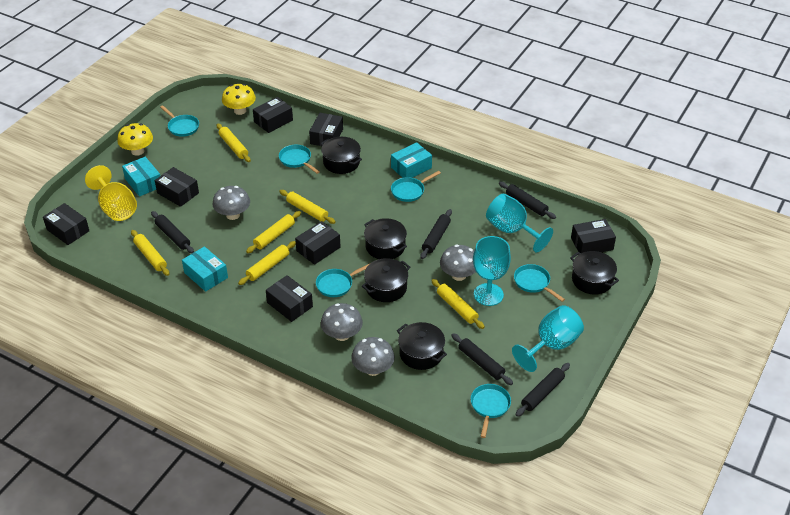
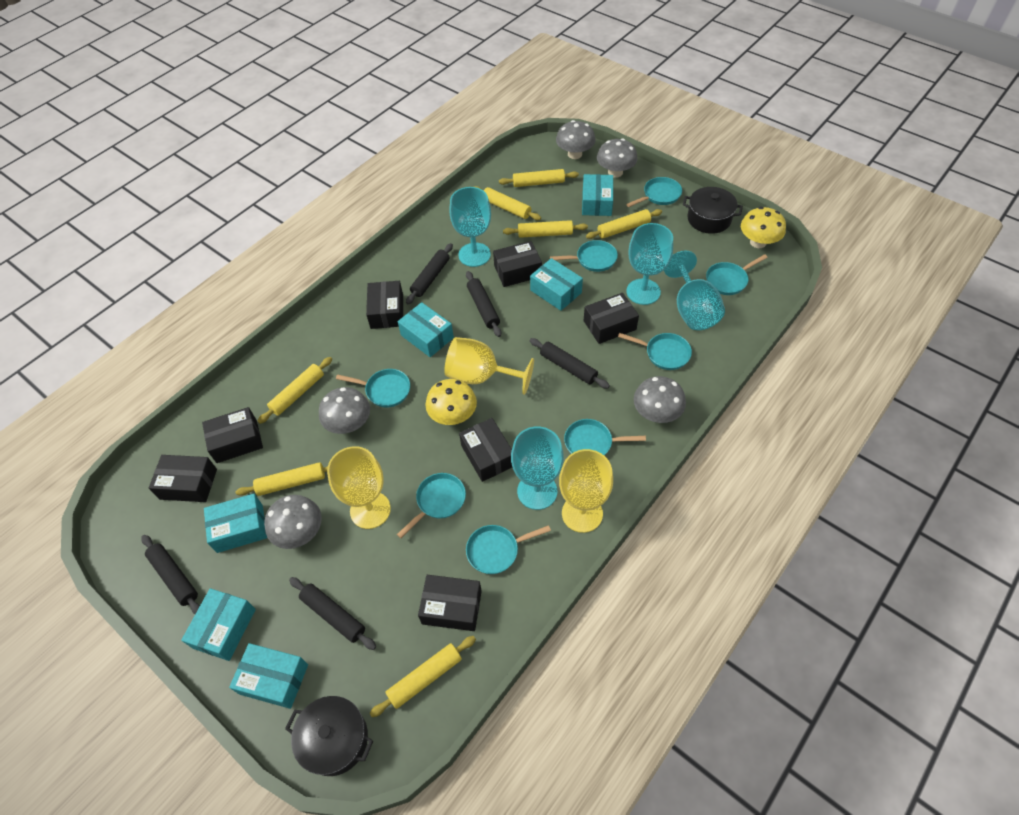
black pot: [321,137,362,174] [362,258,410,302] [364,218,407,259] [397,322,447,370] [570,251,619,295] = 5 -> [285,696,373,776] [683,187,743,234] = 2
grey mushroom: [212,186,250,220] [321,303,363,341] [351,337,395,376] [440,245,476,281] = 4 -> [264,495,322,549] [319,387,370,434] [556,120,596,159] [597,138,638,178] [633,376,686,423] = 5
turquoise box: [122,157,160,197] [182,246,228,292] [391,142,432,178] = 3 -> [181,588,256,661] [204,494,267,553] [229,643,308,709] [398,302,454,357] [530,258,583,311] [582,174,613,216] = 6
turquoise goblet: [473,236,511,306] [486,194,553,252] [512,305,584,372] = 3 -> [449,187,491,267] [511,427,564,510] [626,223,673,305] [664,251,725,330] = 4
turquoise pan: [160,105,199,137] [279,145,320,174] [316,263,370,297] [391,171,441,202] [471,384,511,438] [514,264,565,302] = 6 -> [336,369,410,408] [397,473,466,538] [466,525,551,574] [550,240,618,272] [564,419,646,455] [618,333,692,370] [626,177,682,207] [706,254,767,295] = 8
yellow goblet: [85,165,137,221] = 1 -> [327,446,391,529] [444,337,534,395] [559,449,613,533] = 3
yellow rolling pin: [131,230,169,276] [217,124,251,162] [238,241,296,285] [246,211,301,253] [279,190,336,224] [431,279,485,329] = 6 -> [235,462,328,496] [258,357,332,424] [370,636,476,717] [474,186,541,220] [499,169,579,187] [503,220,588,238] [586,209,662,239] = 7

